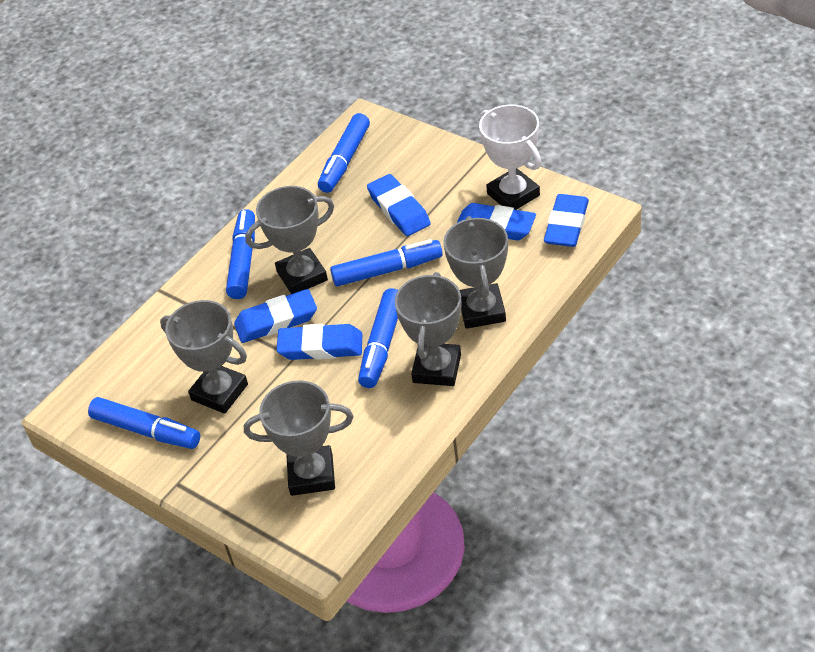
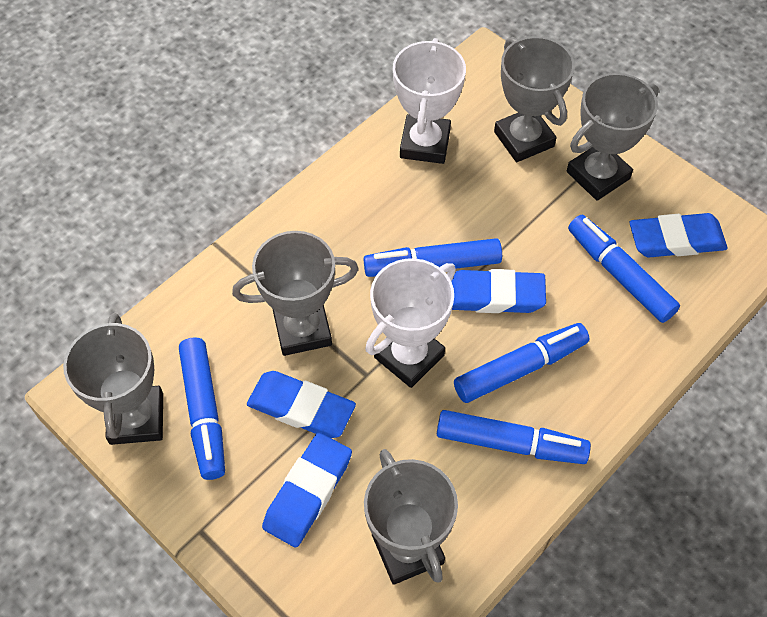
blue eraser: [234,289,317,343] [277,324,362,360] [367,174,431,236] [457,203,536,241] [544,194,589,247] = 5 -> [247,371,356,438] [262,433,352,548] [451,269,546,313] [629,213,728,258] = 4
white trophy: [479,105,541,210] = 1 -> [365,258,456,388] [393,38,466,164] = 2

